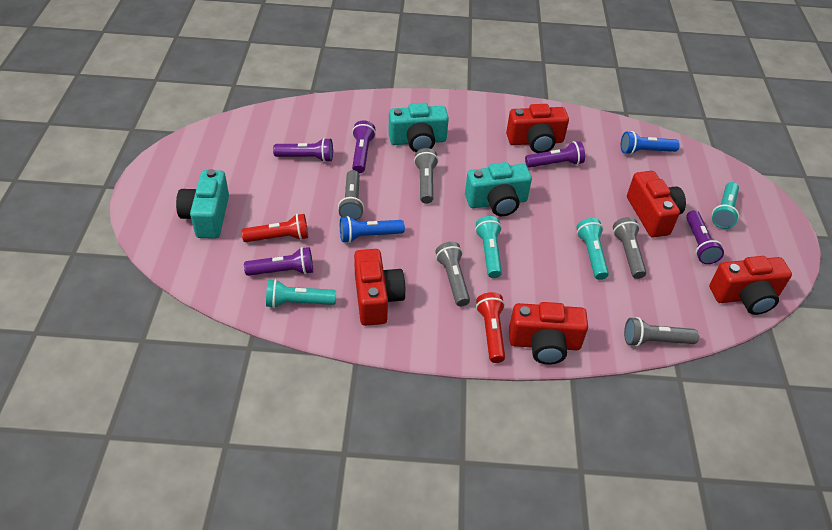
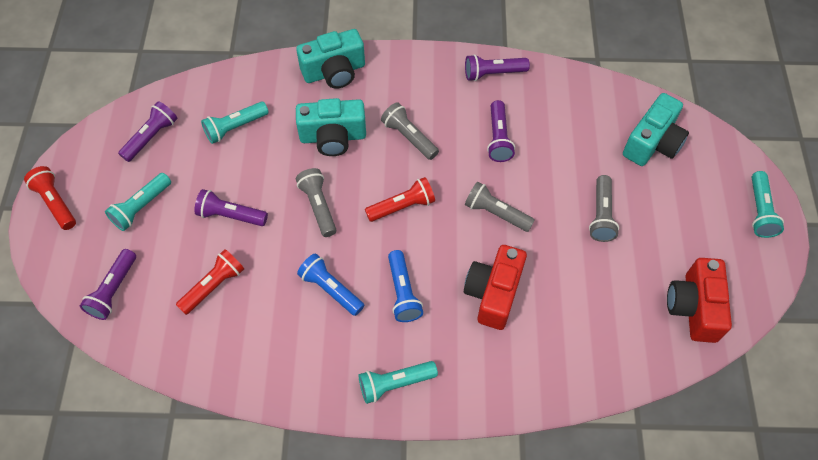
grey flashlight: [338,170,364,220] [414,148,438,204] [435,242,470,306] [613,217,646,279] [624,317,699,347] = 5 -> [296,168,336,237] [381,102,439,160] [465,182,535,232] [589,175,619,242] = 4
red camera: [354,249,406,326] [506,104,569,153] [509,302,588,365] [627,171,686,238] [709,256,792,315] = 5 -> [464,245,527,330] [667,258,732,343] = 2
red flashlight: [241,214,308,242] [476,292,505,363] = 2 -> [24,166,76,230] [176,249,244,315] [365,177,435,222] = 3

